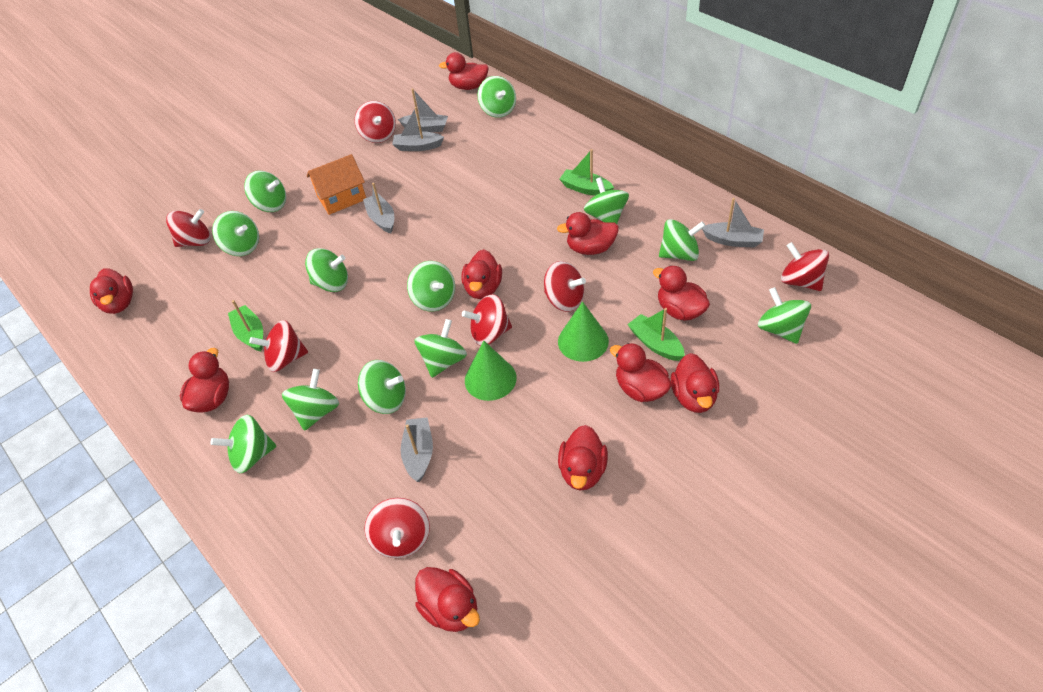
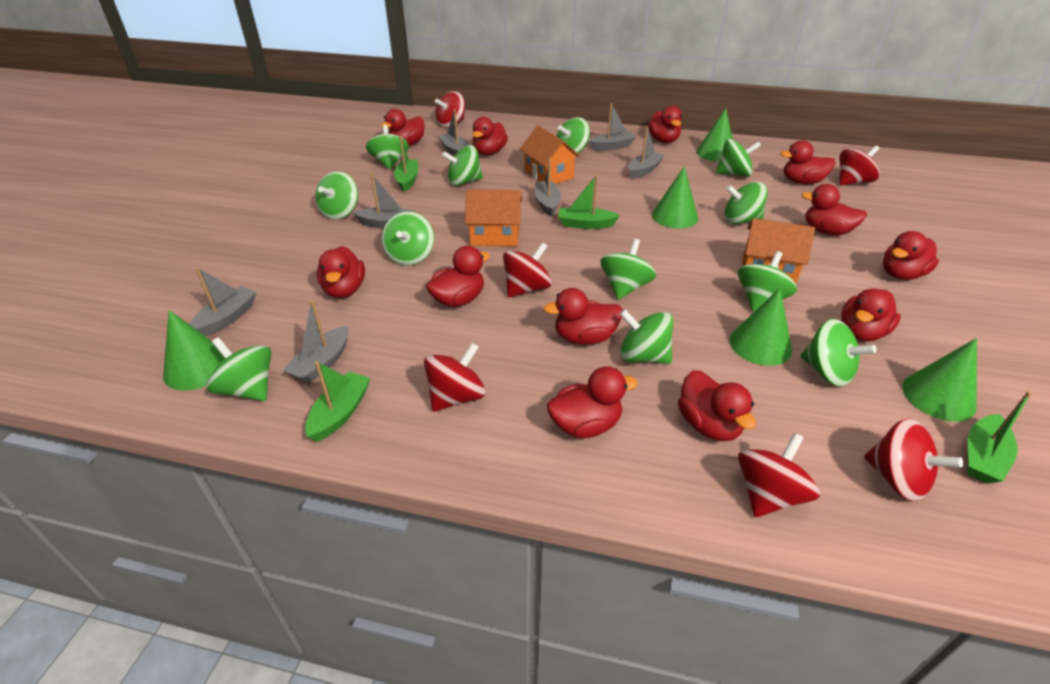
green boat: [228,300,263,352] [560,149,614,196] [627,308,685,361] = 3 -> [305,361,370,442] [394,136,419,192] [558,174,620,229] [967,391,1032,484] = 4
green cone: [465,341,517,401] [558,301,609,362] = 2 -> [163,310,225,391] [652,166,698,229] [696,108,733,162] [729,288,792,366] [902,338,977,422] = 5
grey boat: [363,183,394,233] [392,107,444,151] [398,89,448,132] [401,417,433,482] [702,198,764,248] = 5 -> [189,267,257,336] [283,300,349,384] [353,174,415,229] [439,109,469,156] [535,158,561,216] [589,103,636,151] [628,126,664,179] = 7
orange house: [307,154,366,215] = 1 -> [465,189,522,246] [520,126,580,184] [743,218,815,284] = 3
red duck: [90,268,133,314] [180,348,229,412] [415,567,480,632] [439,52,489,90] [462,249,502,299] [557,212,619,255] [558,425,608,490] [610,343,672,402] [653,265,710,321] [671,353,719,413] = 10 -> [317,246,365,298] [381,109,424,146] [426,246,490,307] [472,117,508,155] [544,288,623,345] [547,366,638,438] [647,106,682,143] [678,370,756,441] [780,140,835,184] [801,184,867,236] [841,288,901,341] [883,231,939,280] = 12
red spinning top: [166,209,210,247] [249,320,308,372] [355,101,396,143] [364,498,430,558] [462,294,512,346] [544,261,586,312] [781,242,829,291] = 7 -> [424,343,486,412] [435,91,465,128] [503,242,552,297] [738,433,820,517] [839,146,880,186] [864,418,963,501] = 6

